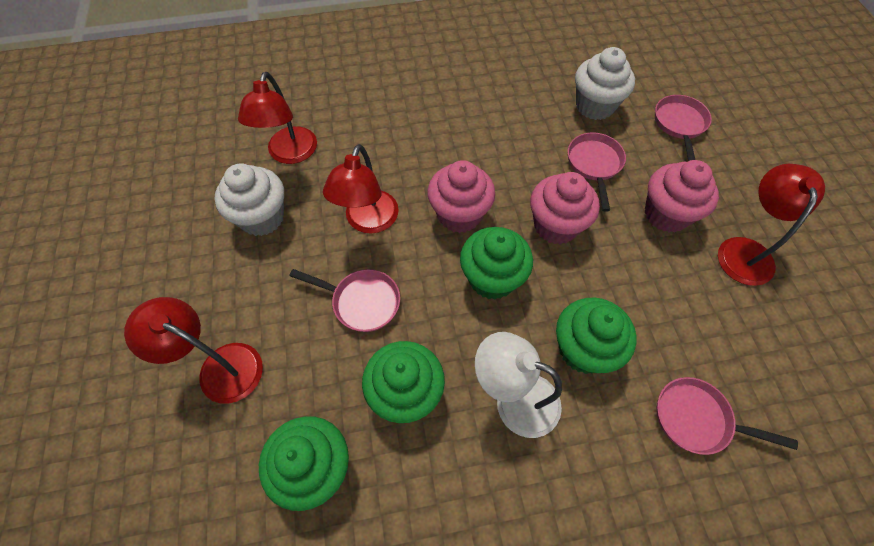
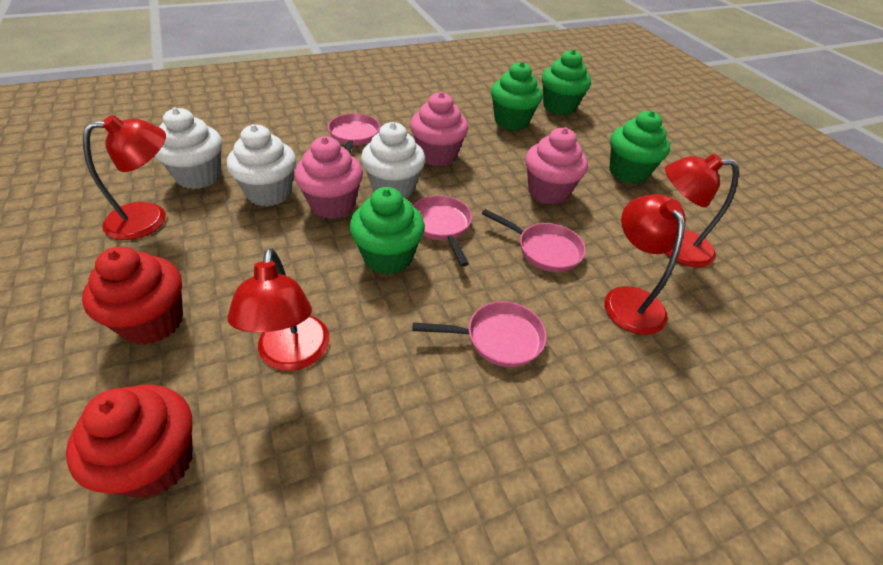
red cupcake: none = 0 -> [66,384,193,498] [82,247,183,345] = 2
white cupcake: [215,163,284,236] [575,47,635,120] = 2 -> [155,108,222,189] [227,124,296,206] [361,122,425,199] = 3
white lamp: [475,332,562,438] = 1 -> none = 0

